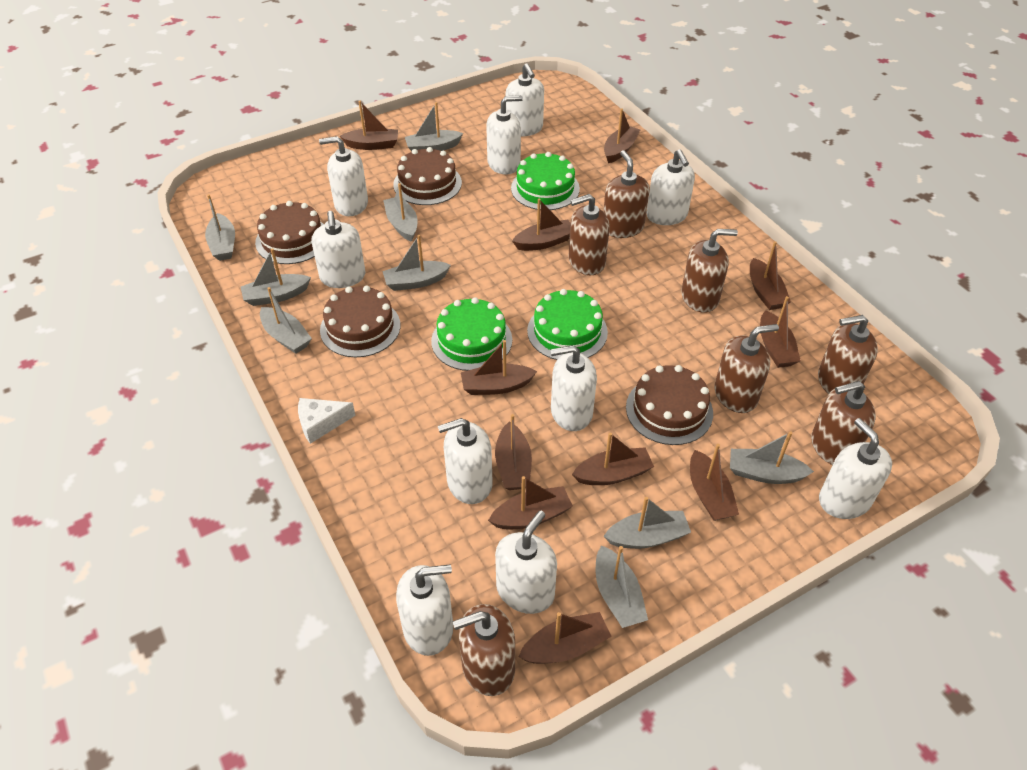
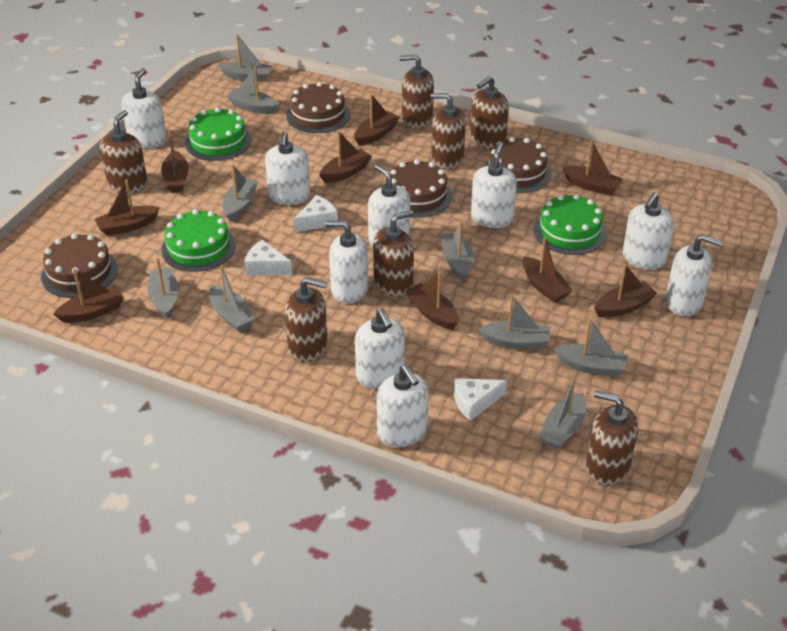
brown boat: [340,101,398,150] [461,340,537,395] [488,476,573,529] [495,414,532,490] [512,198,571,251] [518,612,612,664] [572,433,654,485] [604,108,640,163] [690,444,739,521] [750,241,791,310] [760,296,801,368] = 11 -> [53,268,124,323] [95,179,160,236] [161,131,189,193] [319,131,372,183] [354,94,400,145] [405,271,459,330] [523,237,573,303] [562,140,623,195] [594,263,657,318] = 9
white cheese: [298,398,356,444] = 1 -> [244,240,292,275] [294,195,338,232] [454,378,507,421] = 3
white soap dispenser: [311,211,365,288] [319,136,368,216] [396,564,453,656] [438,418,493,504] [486,95,523,175] [495,510,557,614] [506,63,544,137] [550,345,597,431] [647,149,695,225] [819,418,892,519] = 10 -> [121,68,167,148] [265,132,310,205] [325,221,368,304] [355,308,405,389] [368,164,410,247] [377,364,429,447] [471,143,517,228] [623,193,674,270] [665,234,722,316] = 9

